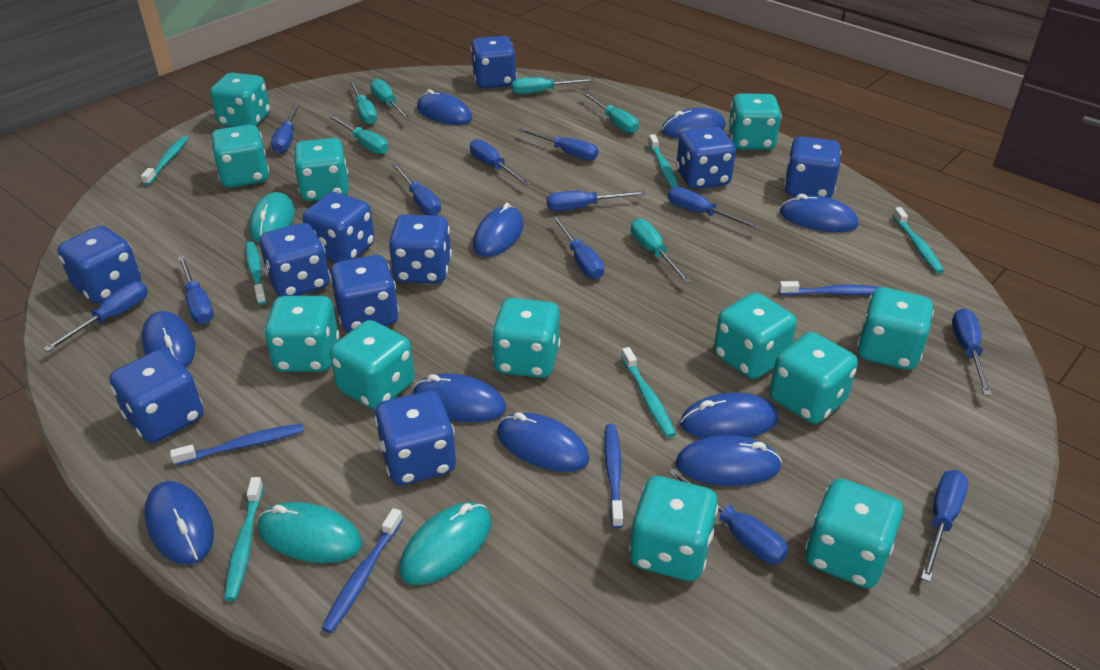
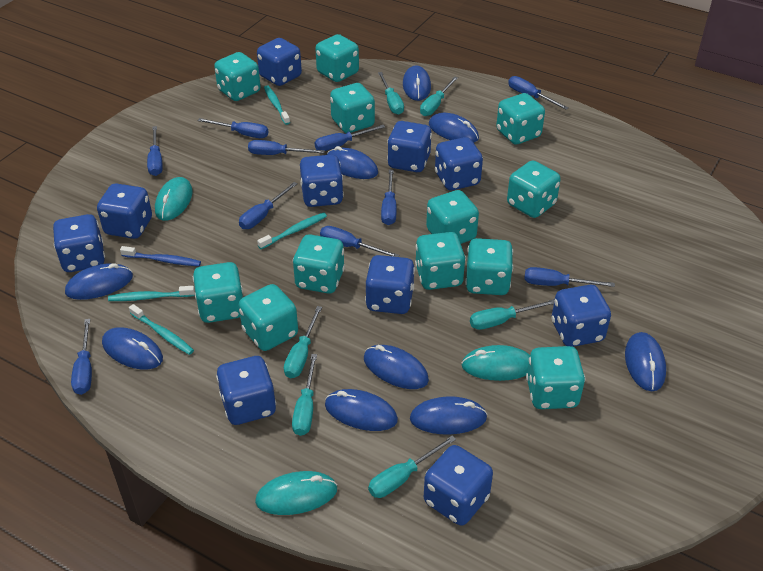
blue mouse: [141,311,195,368] [144,481,214,564] [413,373,506,423] [417,89,472,125] [473,203,524,257] [497,412,589,472] [661,108,726,138] [676,435,782,486] [680,392,778,439] [780,194,858,232] = 10 -> [65,263,133,300] [102,327,163,370] [325,389,398,431] [327,146,378,179] [364,345,429,389] [403,65,431,101] [410,396,487,435] [429,113,479,143] [625,332,666,391] = 9
blue screwdriver: [43,281,148,352] [178,256,214,324] [271,104,300,154] [392,164,441,215] [470,139,530,185] [518,127,598,161] [547,191,646,211] [552,216,604,279] [668,187,760,229] [668,468,788,564] [921,470,968,582] [952,309,992,396] = 12 -> [71,319,92,395] [147,126,163,176] [197,118,269,138] [239,182,298,229] [248,140,325,155] [315,125,385,151] [320,226,399,257] [381,170,397,225] [508,76,569,110] [524,267,615,287] = 10
blue toothbrush: [170,424,304,465] [321,508,403,633] [604,424,624,528] [779,281,879,295] = 4 -> [120,246,201,266] = 1
turquoise toothbrush: [141,136,188,185] [224,477,263,601] [246,241,267,305] [621,347,676,438] [648,134,678,188] [892,207,944,274] = 6 -> [108,286,195,301] [129,304,194,355] [257,212,327,249] [264,85,290,125] = 4

